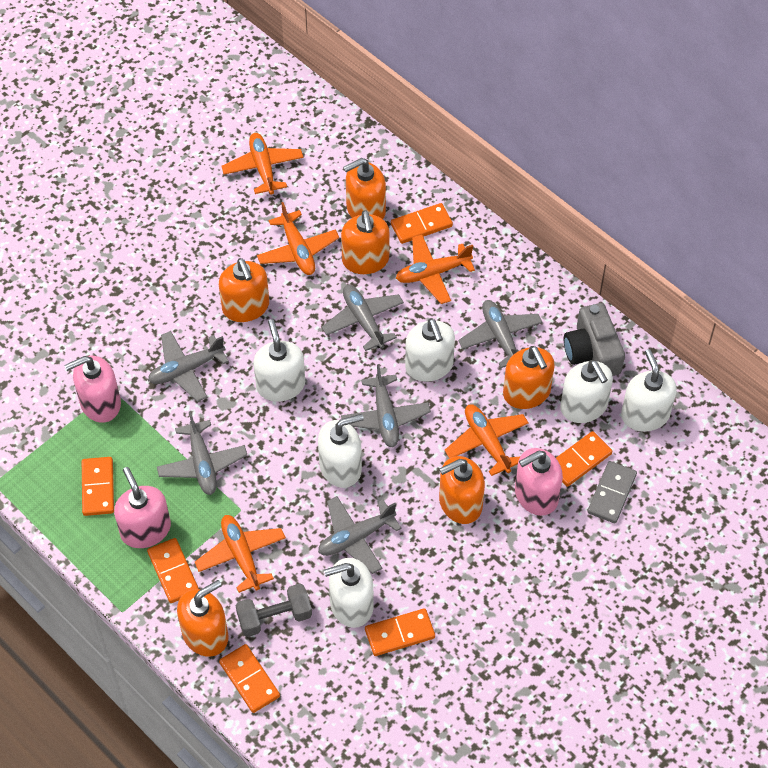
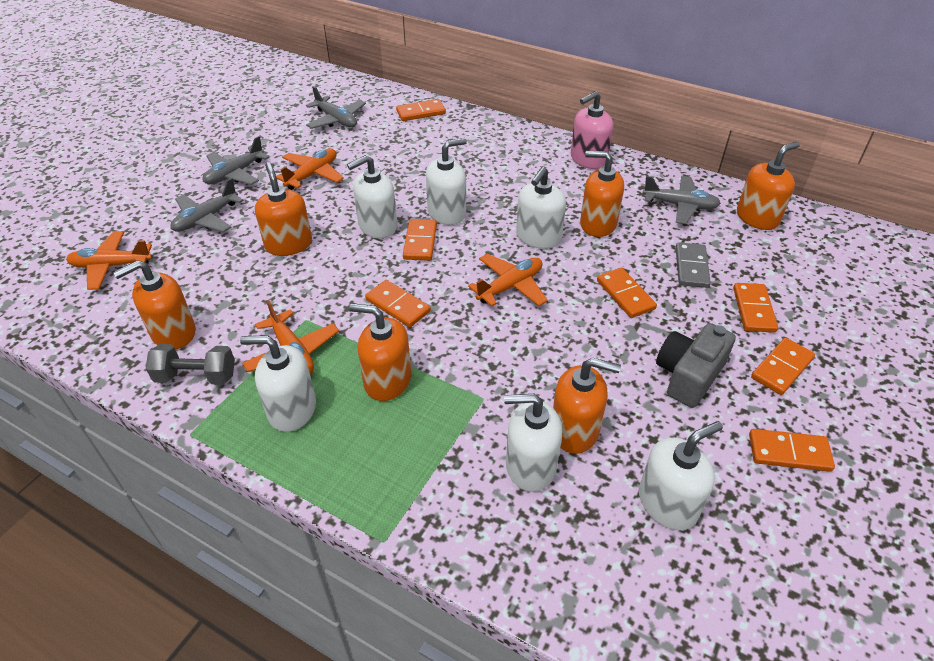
grey plane: [148,331,229,402] [157,411,247,495] [318,496,402,574] [322,285,404,351] [341,364,431,447] [459,300,543,368] = 6 -> [170,178,244,232] [202,136,270,185] [306,86,366,129] [642,176,721,224] = 4
orange domino: [82,457,114,516] [147,538,199,603] [219,644,280,713] [365,608,435,656] [391,203,453,244] [556,431,612,487] = 6 -> [365,280,431,327] [396,99,446,121] [403,219,437,261] [597,268,657,318] [733,283,778,333] [749,429,835,472] [751,338,815,395] = 7
orange plane: [195,515,286,593] [221,133,303,195] [257,202,339,275] [396,235,475,304] [445,404,529,476] = 5 -> [66,231,152,290] [242,300,339,374] [276,149,344,190] [468,254,548,306] = 4
pink soap dispenser: [64,356,121,423] [114,467,171,548] [515,448,563,516] = 3 -> [571,91,613,169] = 1

